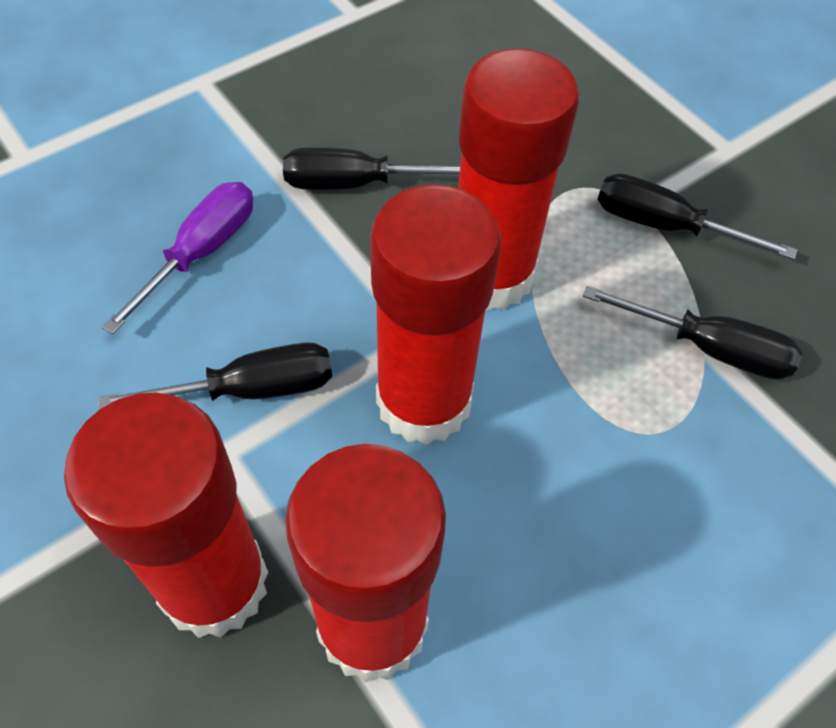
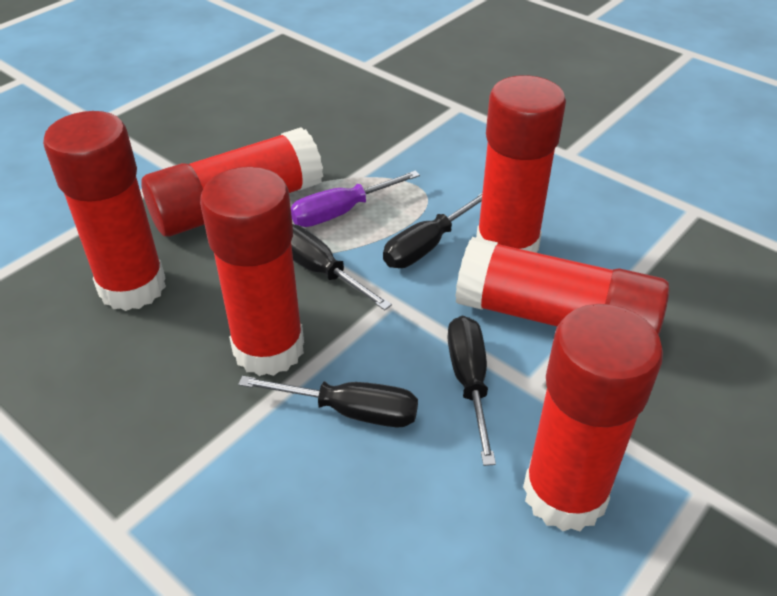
red glue stick: [64,393,268,638] [285,444,446,682] [370,184,501,445] [458,48,579,310] = 4 -> [43,111,166,311] [141,127,323,237] [200,167,304,376] [455,237,670,335] [476,75,566,253] [523,304,663,531] = 6

